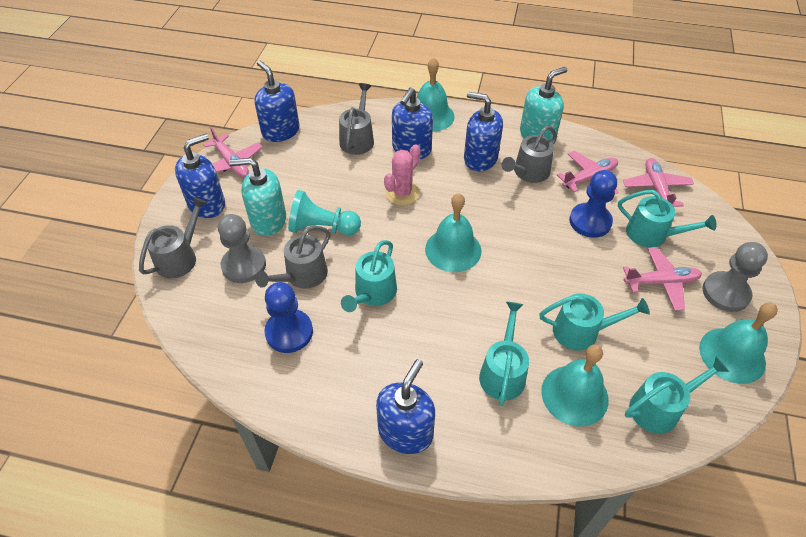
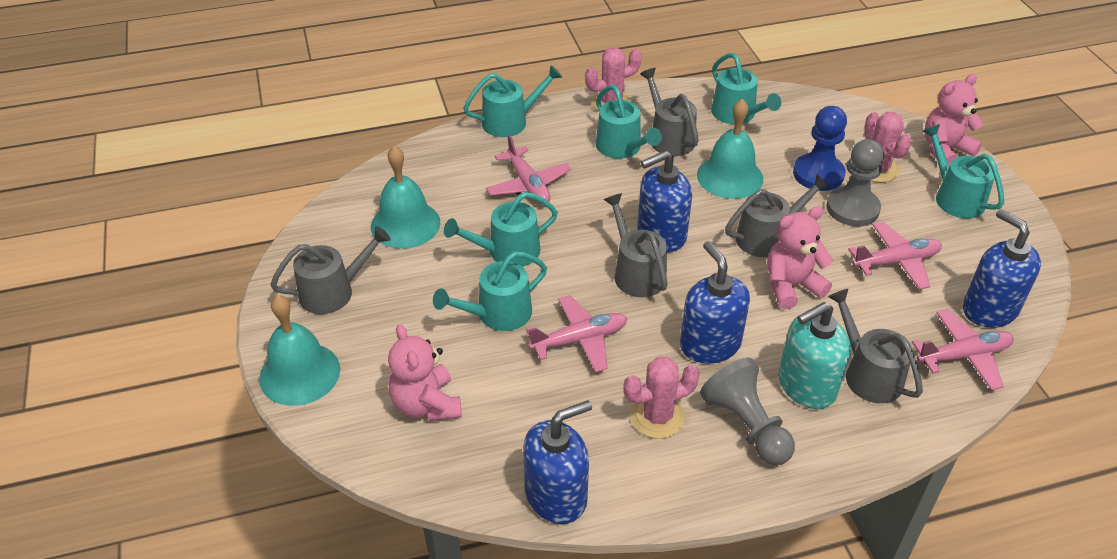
blue pawn: [264,282,313,353] [569,170,617,238] = 2 -> [793,106,847,191] = 1
blue soap dispenser: [175,134,225,218] [254,61,300,142] [376,359,435,454] [392,88,433,159] [464,92,503,171] = 5 -> [523,400,592,524] [637,150,692,252] [680,241,750,364] [963,209,1041,328] = 4
grey watering can: [139,197,208,278] [255,226,331,289] [339,83,374,155] [502,126,557,183] = 4 -> [270,226,391,314] [604,193,668,297] [640,68,699,156] [725,174,830,257] [828,289,923,403] = 5
pink cactus: [384,144,421,205] = 1 -> [585,47,642,111] [623,357,700,439] [864,112,912,183] = 3
pink teddy bear: none = 0 -> [388,324,462,421] [767,206,833,309] [925,74,983,166] = 3
turquoise bell: [417,57,455,132] [425,193,482,272] [541,345,609,426] [699,303,778,384] = 4 -> [259,295,340,406] [371,146,440,249] [697,99,763,199] = 3
turquoise pawn: [288,190,361,235] = 1 -> none = 0
turquoise soap dispenser: [229,158,286,236] [520,67,567,141] = 2 -> [778,302,851,409] = 1
turquoise watering can: [341,240,397,312] [479,302,529,406] [539,293,650,351] [618,190,716,247] [625,357,729,434] = 5 -> [433,251,547,331] [444,192,558,266] [463,65,562,137] [596,85,662,159] [711,53,781,124] [923,124,1004,218] = 6

